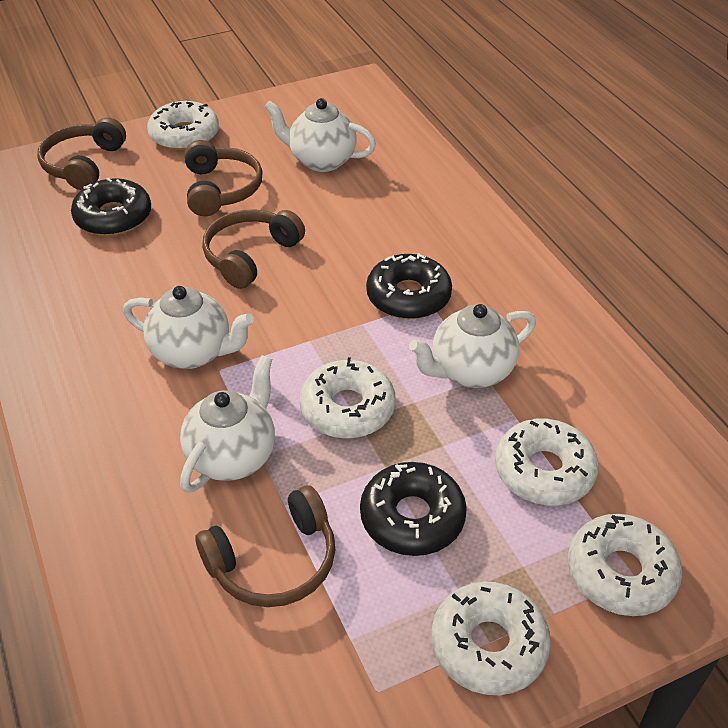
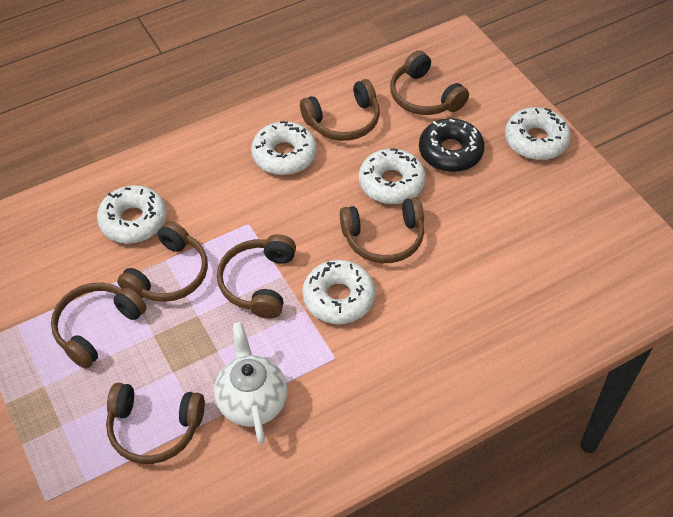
black donut: [71,178,151,236] [360,462,467,556] [366,253,452,319] = 3 -> [419,118,485,172] = 1
brown headphones: [37,118,126,190] [185,140,263,216] [195,485,335,607] [202,209,305,289] = 4 -> [51,283,147,369] [106,383,205,464] [117,221,208,302] [217,234,296,319] [300,79,380,141] [340,197,424,263] [390,51,469,115] = 7
white teapot: [123,286,254,369] [180,355,275,493] [264,98,376,172] [409,304,536,388] = 4 -> [214,322,287,444] = 1

